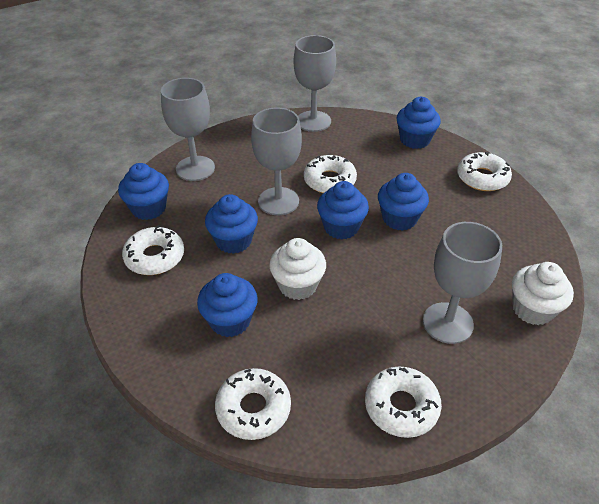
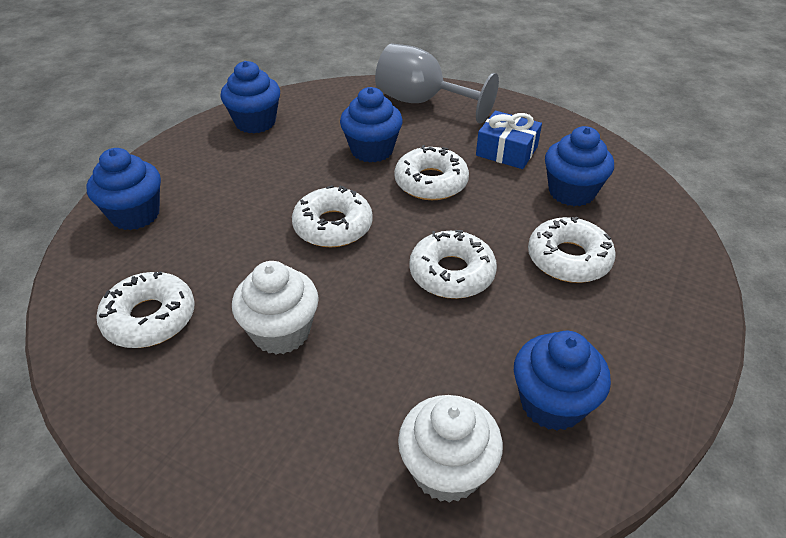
blue cupcake: [118,163,169,220] [197,273,258,337] [205,194,258,254] [317,181,369,239] [378,173,429,231] [396,97,441,149] = 6 -> [87,148,161,230] [220,61,280,133] [340,87,403,162] [514,331,611,431] [545,126,614,206] = 5
blue gift: none = 0 -> [476,111,542,169] = 1
grey goblet: [161,78,215,181] [251,108,302,215] [294,35,336,132] [423,222,502,344] = 4 -> [375,43,499,124] = 1

